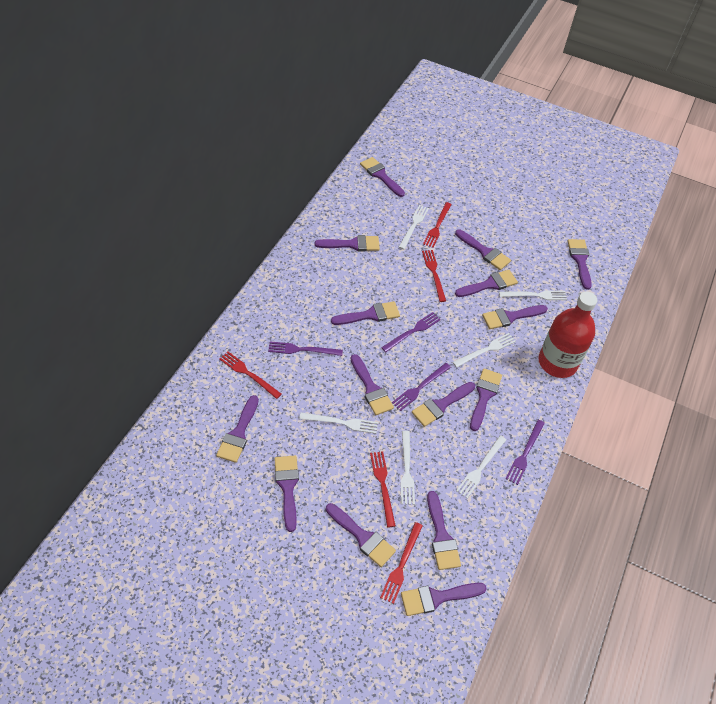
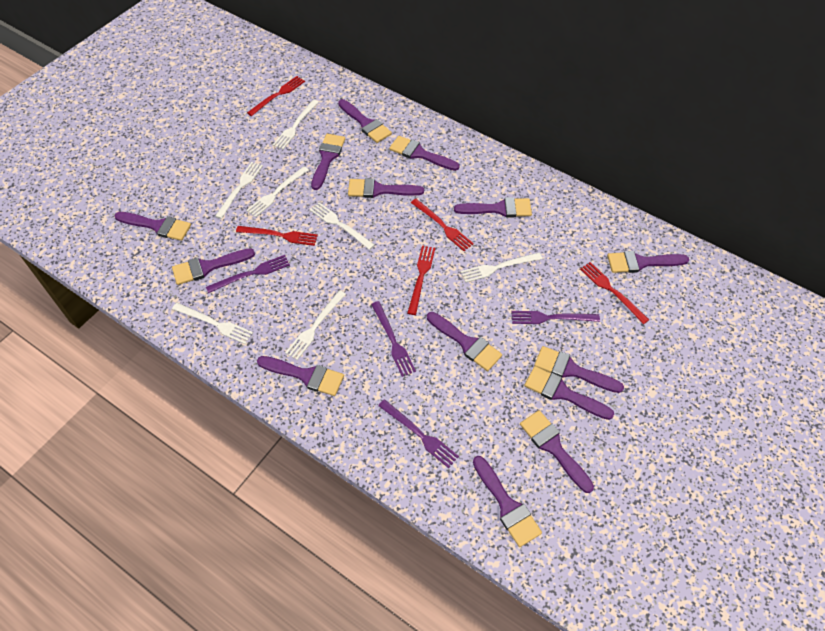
purple brush: [216,395,259,463] [274,456,299,532] [315,235,380,251] [326,503,396,567] [331,301,400,325] [351,354,394,415] [360,157,405,197] [401,583,487,616] [412,382,475,427] [427,491,461,570] [455,230,511,270] [455,270,518,297] [470,368,502,431] [482,305,548,329] [567,239,592,290] = 15 -> [114,212,191,241] [172,248,255,285] [257,356,344,396] [311,134,345,190] [338,99,392,143] [348,178,424,198] [389,136,459,171] [427,312,502,371] [454,197,532,217] [473,456,542,547] [520,410,594,493] [524,366,614,420] [534,346,624,393] [607,251,689,273] = 14
red bottle: [538,292,597,378] = 1 -> none = 0
white fork: [299,412,378,434] [399,205,429,249] [400,431,415,505] [453,333,516,368] [456,436,506,498] [499,291,567,300] = 6 -> [172,303,253,344] [215,162,263,219] [246,166,309,218] [273,100,319,149] [285,290,346,360] [310,202,375,250] [461,253,542,283] = 7

